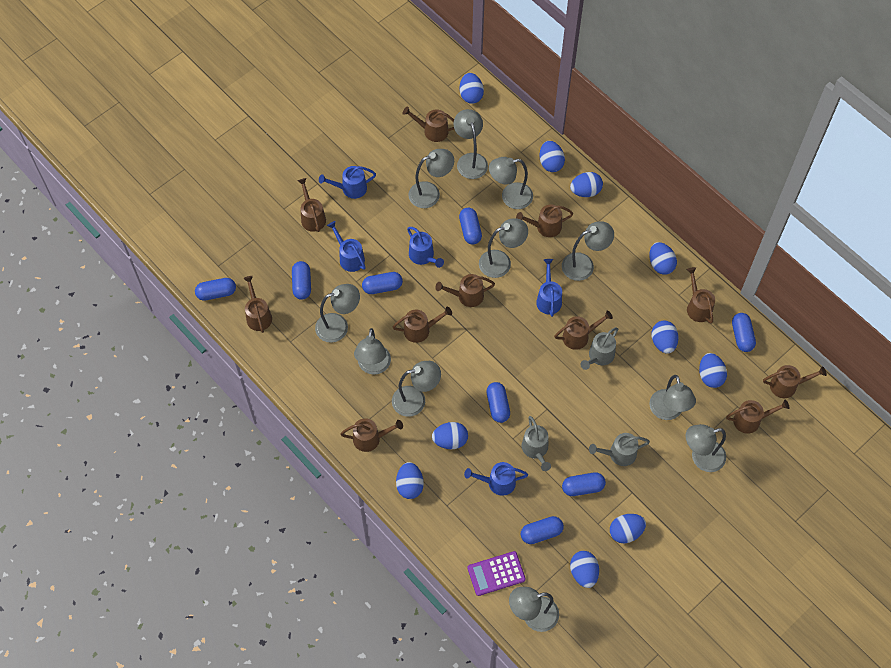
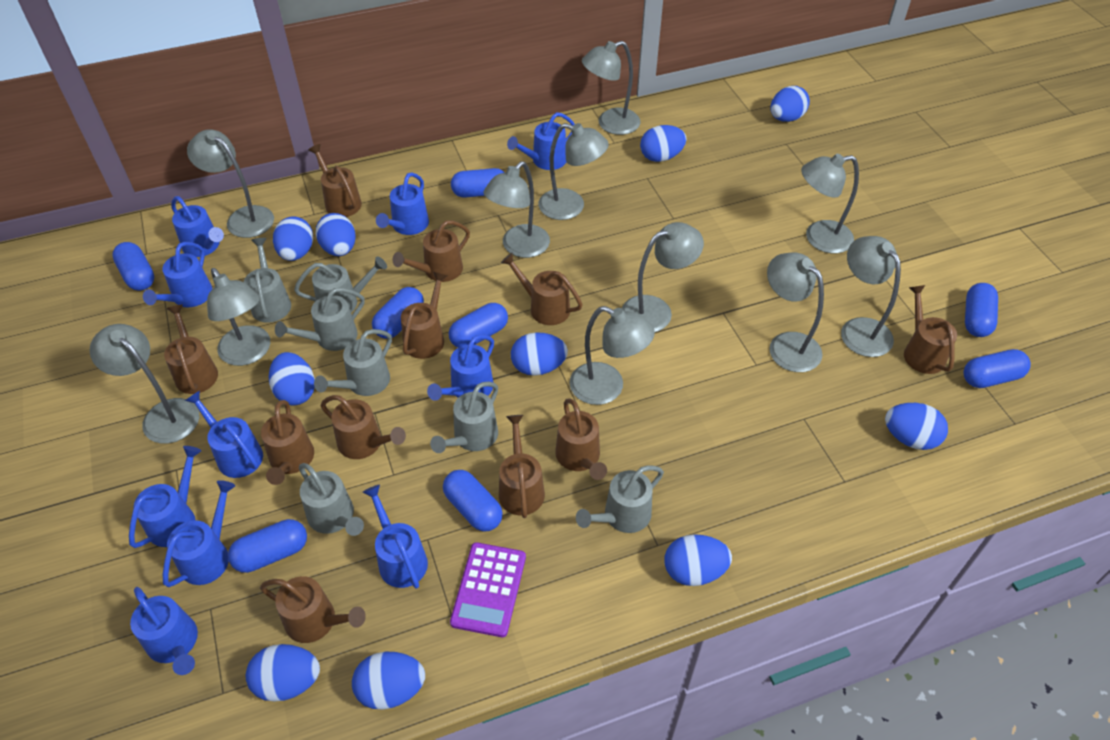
blue watering can: [319,166,376,199] [327,221,366,272] [407,227,444,268] [464,462,528,496] [536,259,562,317] = 5 -> [129,446,202,548] [130,587,198,675] [143,242,213,307] [163,480,236,587] [171,196,224,257] [185,390,263,478] [363,484,428,589] [376,172,429,235] [427,335,494,401] [507,112,574,170] = 10
grey watering can: [522,416,551,471] [580,327,618,370] [589,433,650,466] = 3 -> [244,238,291,323] [275,288,365,351] [294,256,387,313] [299,463,364,536] [314,329,392,396] [430,382,498,453] [576,466,664,533] = 7

